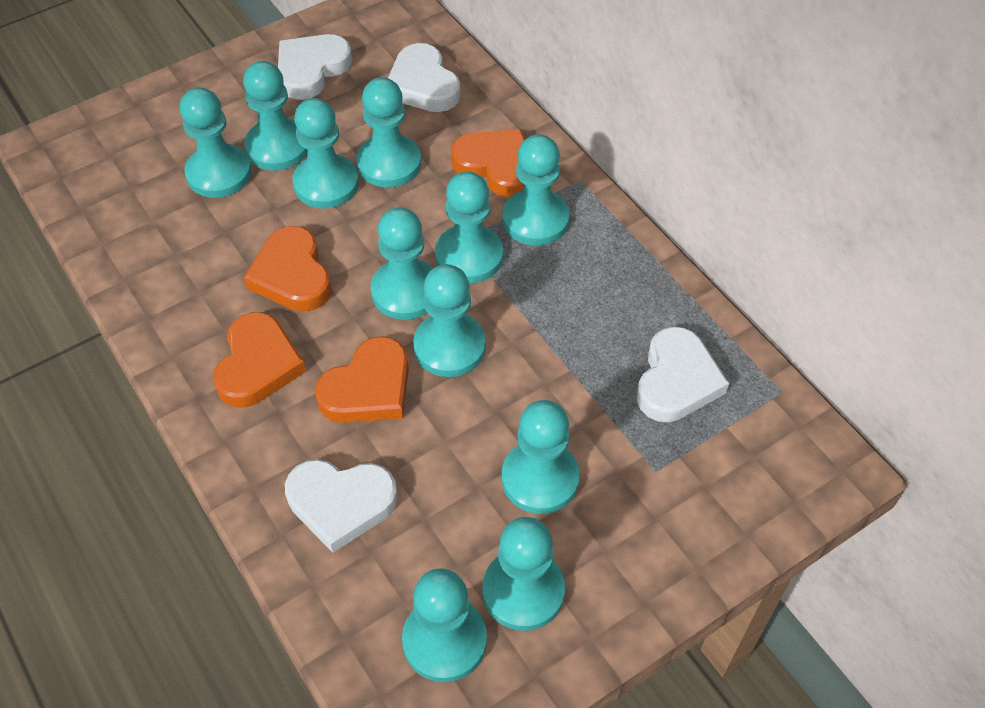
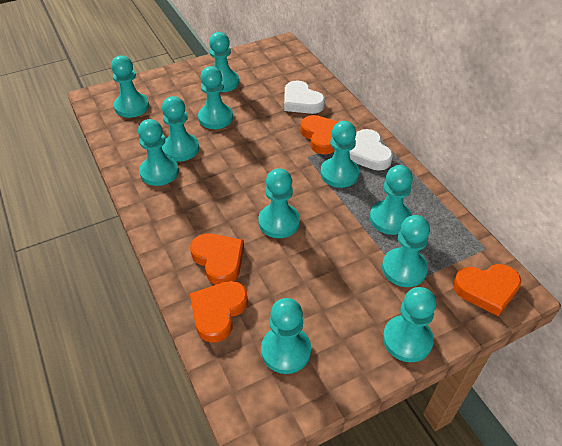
white heart: [278,34,352,100] [285,459,398,553] [388,43,461,112] [637,327,729,422] = 4 -> [284,80,325,114] [349,129,393,171] = 2

